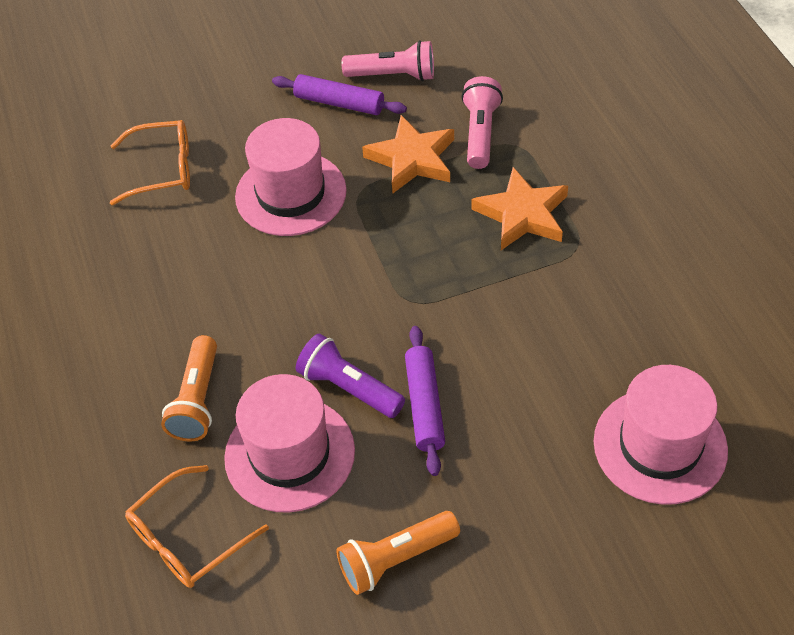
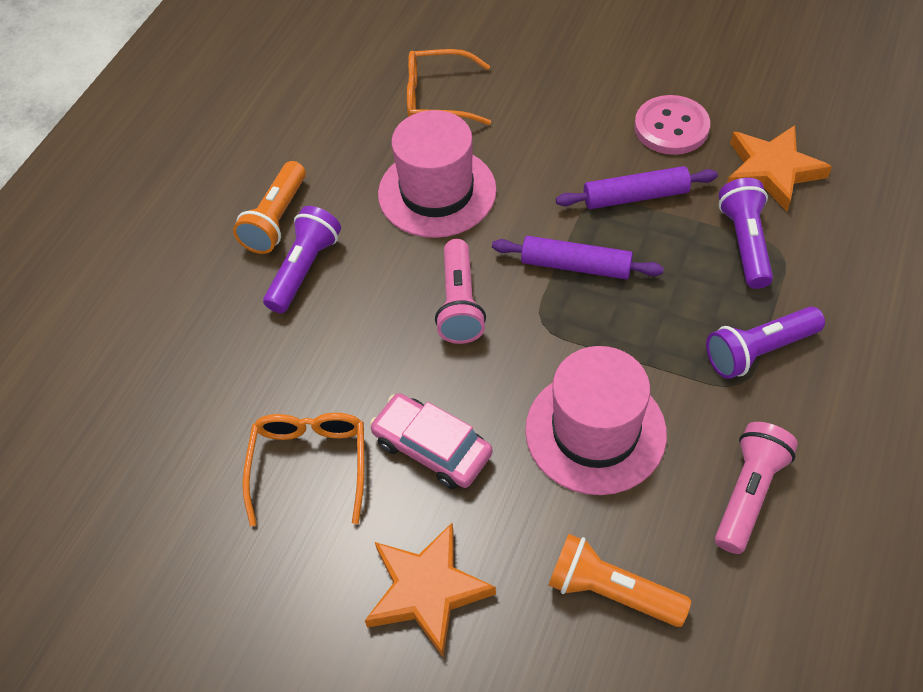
pink button: none = 0 -> [634,95,710,155] = 1
pink car: none = 0 -> [370,393,493,489] = 1
pink hat: [224,374,355,512] [235,118,347,236] [594,365,728,505] = 3 -> [378,110,497,238] [525,346,667,495] = 2
purple flashlight: [296,334,405,418] = 1 -> [263,206,341,313] [706,306,825,379] [719,178,773,289] = 3

